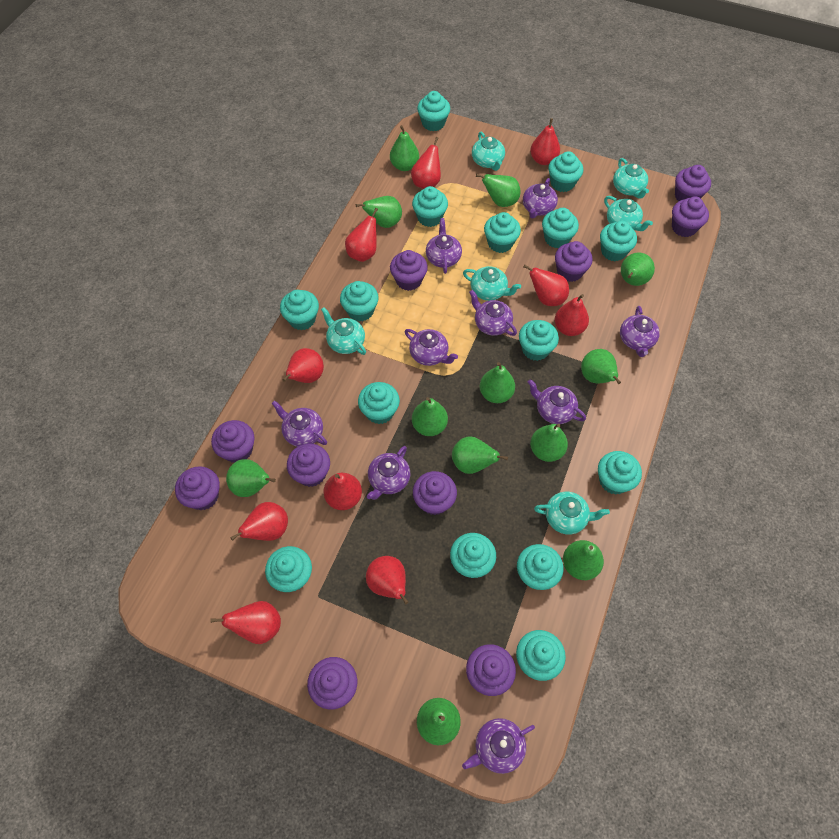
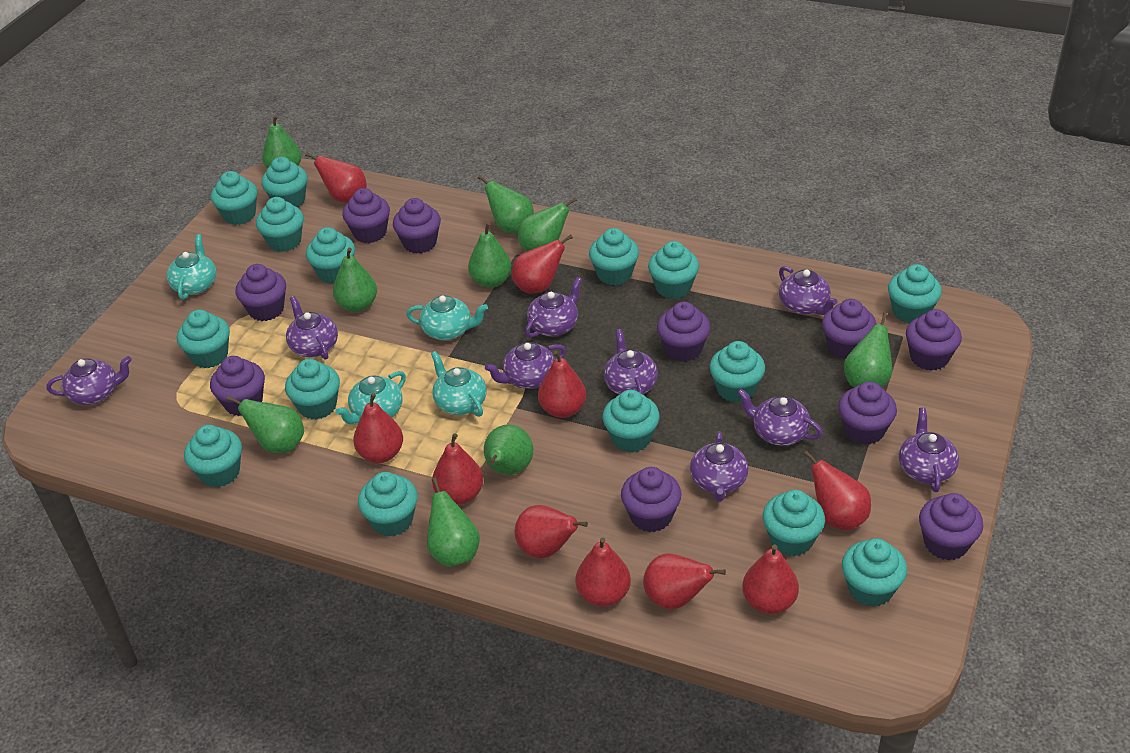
green pear: [226,459,276,497] [356,196,402,228] [390,125,419,171] [412,397,448,436] [417,698,461,745] [452,436,508,474] [476,174,521,207] [480,362,515,403] [530,424,568,462] [563,540,604,580] [581,349,621,384] [621,253,655,286] = 12 -> [227,396,304,453] [262,115,302,169] [333,248,377,312] [427,478,480,567] [468,223,512,288] [478,175,534,234] [484,424,533,475] [518,198,577,251] [844,312,892,387] = 9
turquoise teapot: [321,307,366,355] [463,266,521,301] [472,132,505,171] [534,492,610,535] [604,196,653,231] [613,158,649,199] = 6 -> [167,234,216,300] [335,371,406,424] [406,295,488,340] [431,351,487,417] = 4

